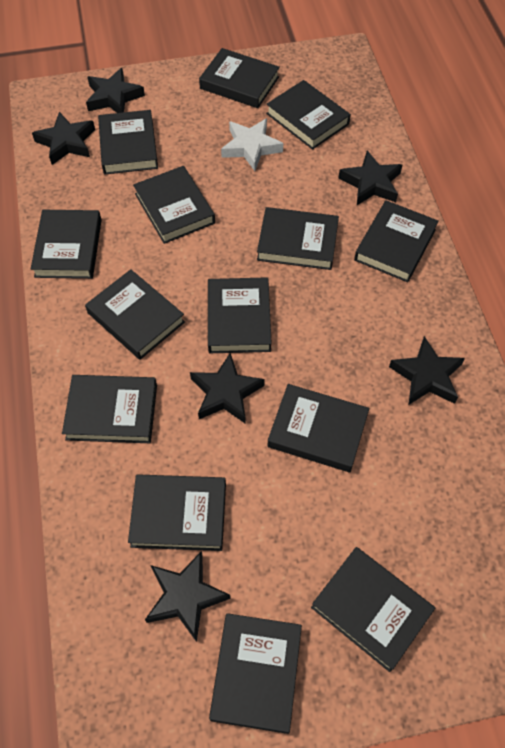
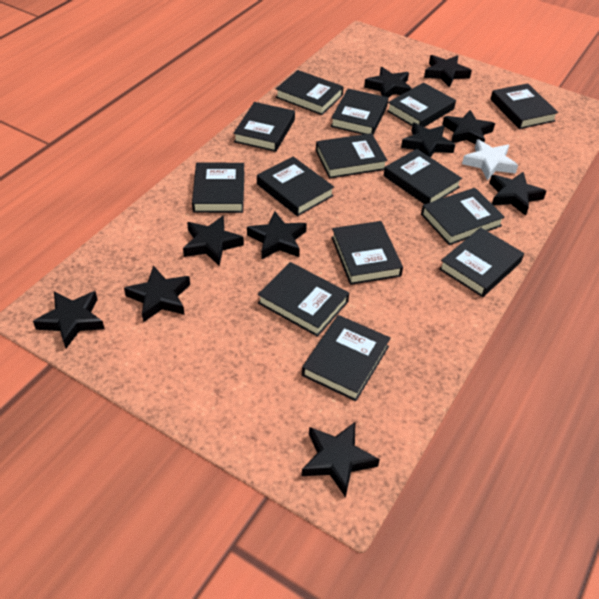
black star: [32,112,95,165] [86,68,145,113] [145,551,231,642] [190,353,265,424] [339,151,402,205] [389,336,465,404] = 6 -> [33,291,105,348] [124,266,190,322] [183,216,244,266] [247,211,307,260] [302,421,380,497] [364,67,412,98] [401,123,455,158] [424,55,472,87] [442,110,495,144] [489,172,547,216] = 10

